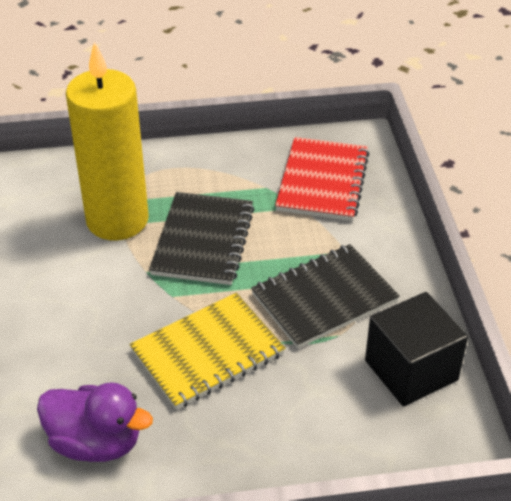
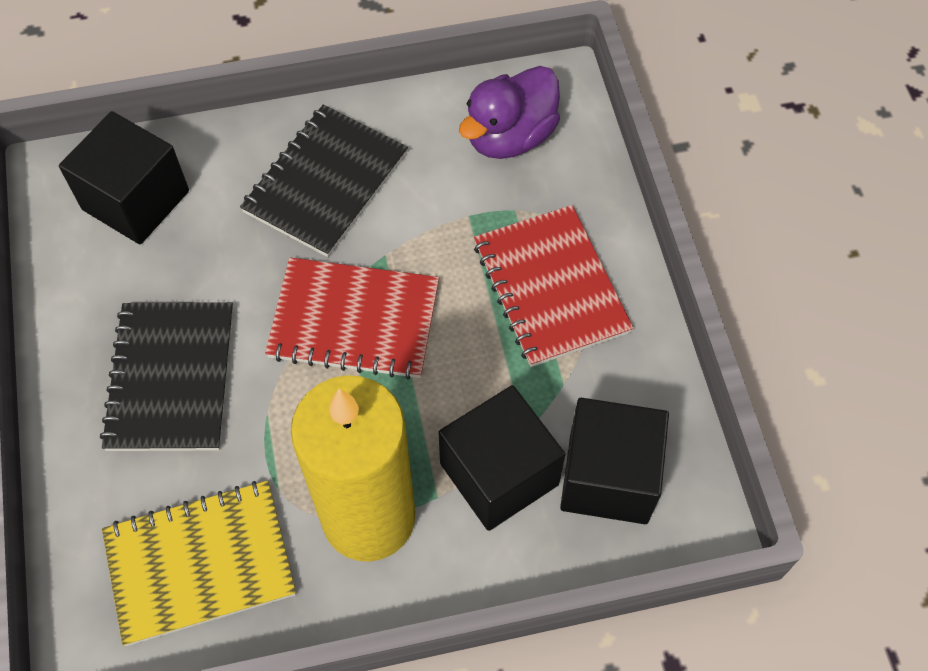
black cube: [365,292,468,406] = 1 -> [59,111,189,244] [438,385,565,531] [560,398,669,524] = 3
red notebook: [275,137,369,221] = 1 -> [265,257,439,380] [474,205,634,367] = 2

